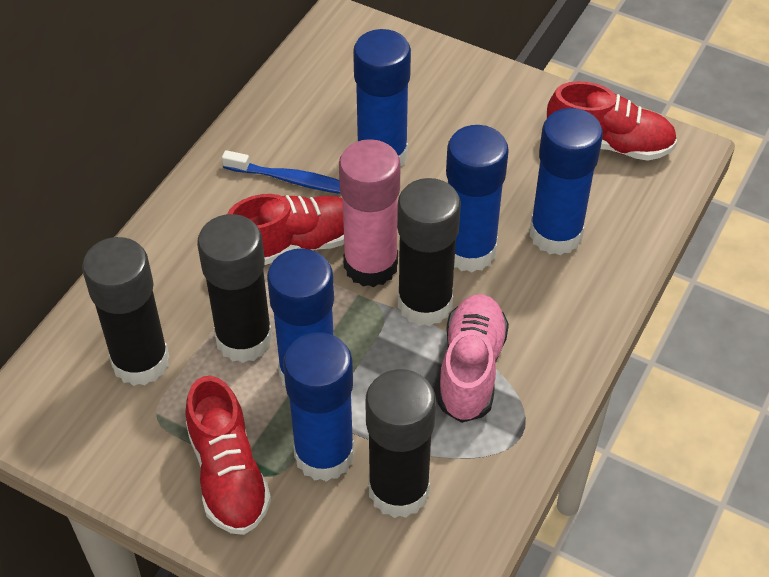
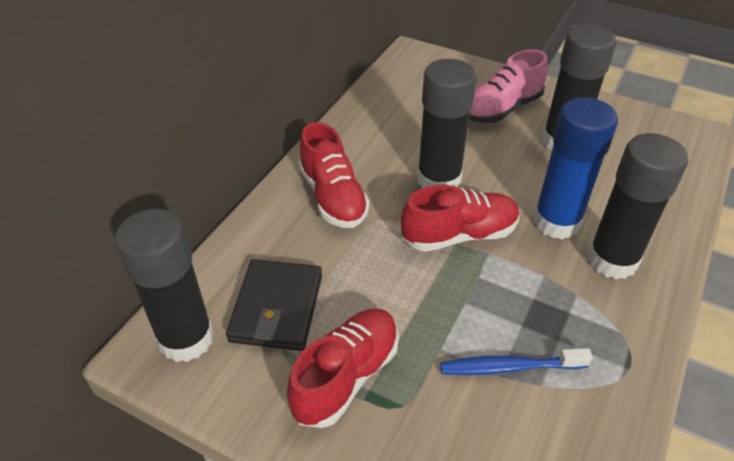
black wallet: none = 0 -> [226,259,322,351] = 1
blue glue stick: [267,248,334,387] [283,332,355,482] [353,29,411,166] [446,125,509,272] [530,108,603,255] = 5 -> [533,97,618,239] = 1
pink glue stick: [339,139,401,287] = 1 -> none = 0

